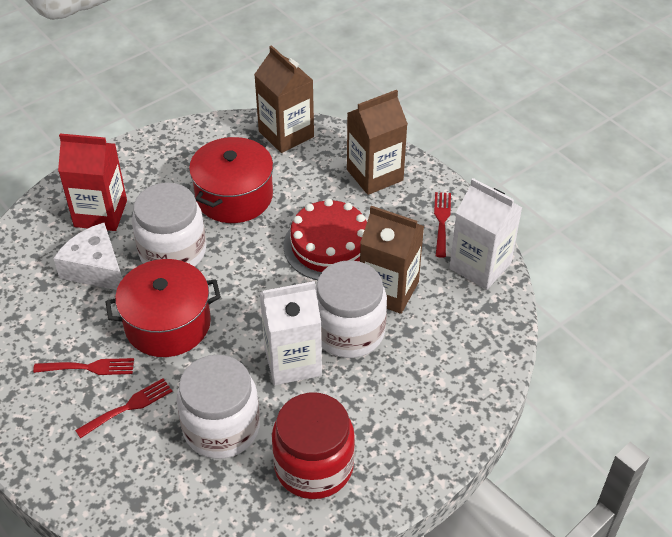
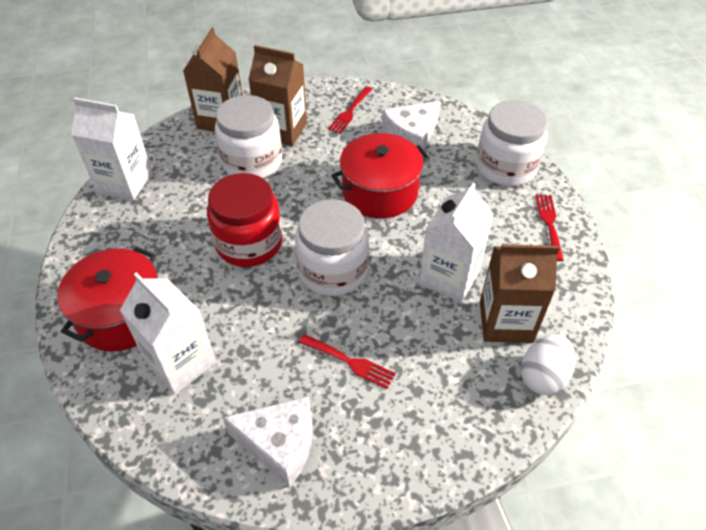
red cake: [283,199,367,280] = 1 -> none = 0
red carton: [58,134,127,231] = 1 -> none = 0
white carton: [260,281,322,385] [449,178,523,290] = 2 -> [71,97,152,200] [120,272,216,395] [419,183,494,302] = 3
white cheese: [53,223,122,290] = 1 -> [222,397,313,487] [382,101,440,155] = 2
white egg: none = 0 -> [521,334,575,395] = 1

